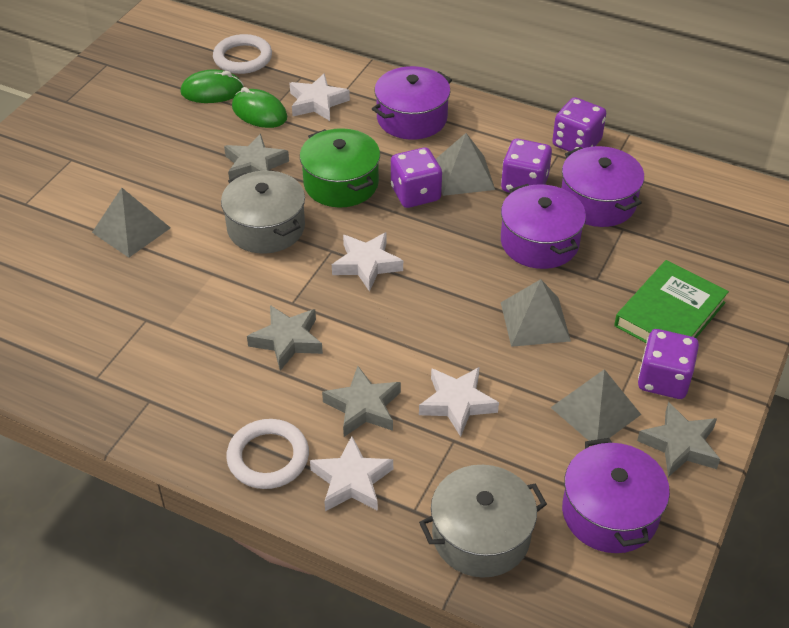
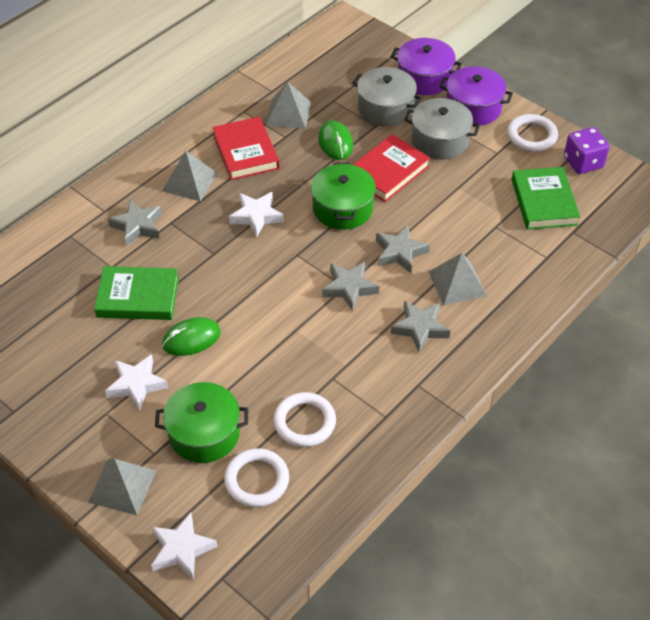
green book: [614,260,729,343] = 1 -> [94,266,179,320] [512,167,580,230] = 2
green pot: [300,128,380,208] = 1 -> [155,382,248,463] [311,163,376,230] = 2
purple dice: [391,147,442,208] [501,139,552,193] [552,97,606,151] [638,329,699,399] = 4 -> [564,127,610,174] = 1
purple pot: [372,66,452,140] [501,184,586,269] [561,146,644,227] [562,438,670,553] = 4 -> [390,38,462,95] [439,66,513,125] = 2
red book: none = 0 -> [212,117,280,180] [353,134,430,202] = 2
white ring: [213,34,272,74] [226,419,309,489] = 2 -> [224,448,289,507] [273,392,336,447] [507,114,558,151] = 3
white star: [290,73,350,121] [310,436,393,511] [332,232,403,292] [419,367,499,437] = 4 -> [105,354,168,411] [151,513,218,580] [229,192,284,237] = 3

